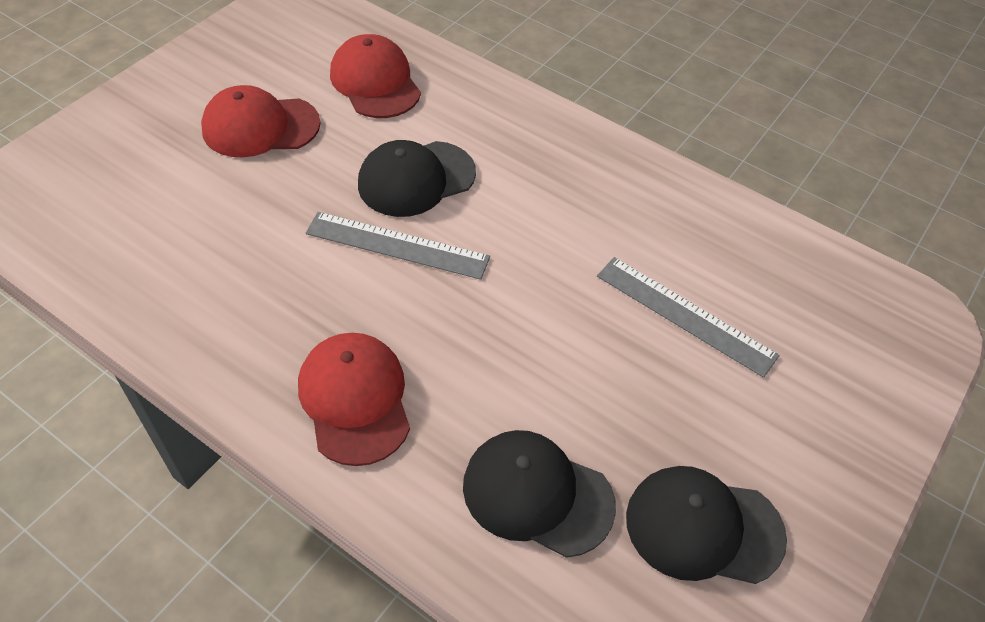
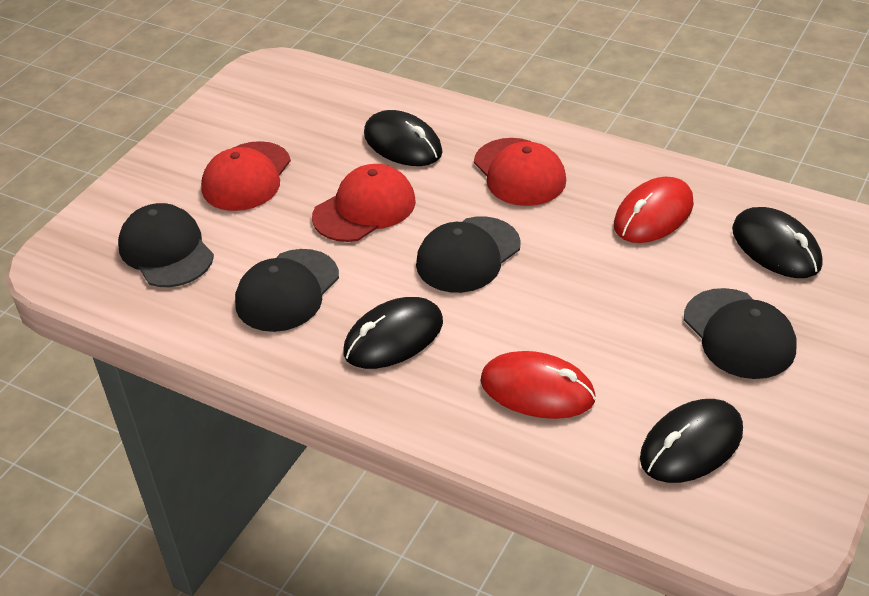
black cap: [358,140,476,217] [463,430,616,558] [626,466,787,584] = 3 -> [118,203,214,287] [235,249,339,332] [416,217,521,293] [684,288,796,379] = 4
black mouse: none = 0 -> [343,297,443,369] [364,110,443,166] [640,399,743,483] [732,207,822,278] = 4
grey ruler: [306,212,490,280] [597,257,780,378] = 2 -> none = 0
red mouse: none = 0 -> [480,351,596,419] [614,177,694,243] = 2

